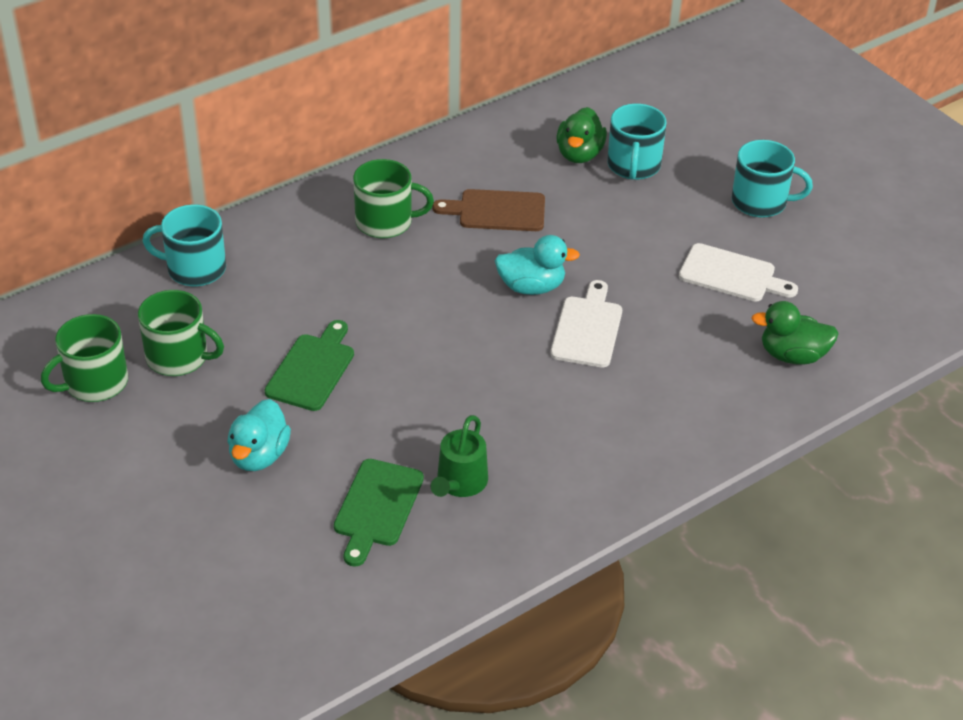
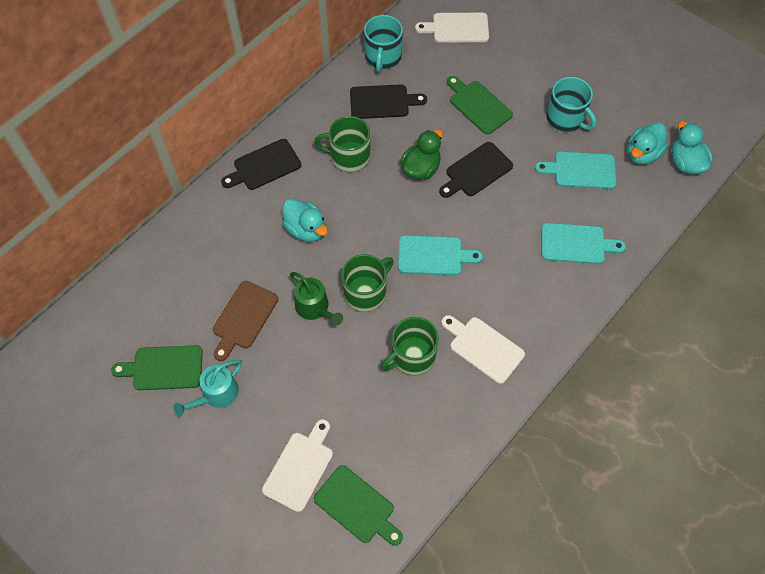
black cutting board: none = 0 -> [221,139,301,190] [350,84,427,119] [439,142,513,198] = 3
green cutting board: [265,320,354,411] [334,459,424,567] = 2 -> [111,345,203,390] [314,465,403,546] [447,76,513,134] = 3
green duck: [556,107,607,163] [752,301,839,364] = 2 -> [400,129,443,180] = 1
turquoise cutting board: none = 0 -> [398,235,483,275] [535,152,616,189] [541,223,626,264] = 3
turquoise duck: [227,399,291,471] [495,235,580,295] = 2 -> [282,199,328,242] [627,122,668,165] [672,121,713,174] = 3
turquoise mug: [143,204,226,286] [607,103,667,180] [732,140,813,218] = 3 -> [364,15,403,72] [546,77,597,132] = 2
turquoise watering can: none = 0 -> [173,360,242,416] = 1
white cutting board: [550,280,622,367] [679,243,798,302] = 2 -> [262,419,333,512] [415,13,489,43] [441,315,525,384] = 3

